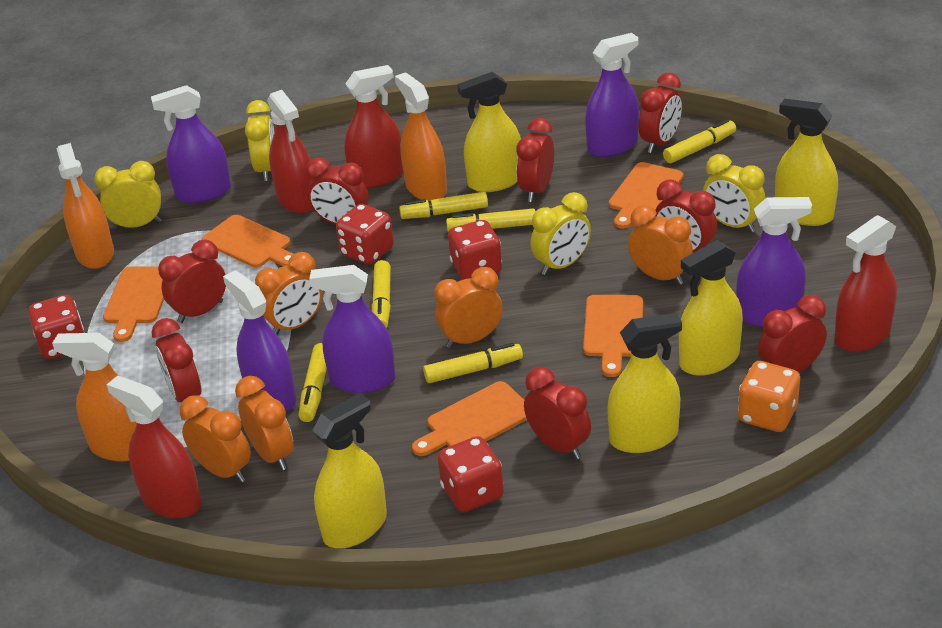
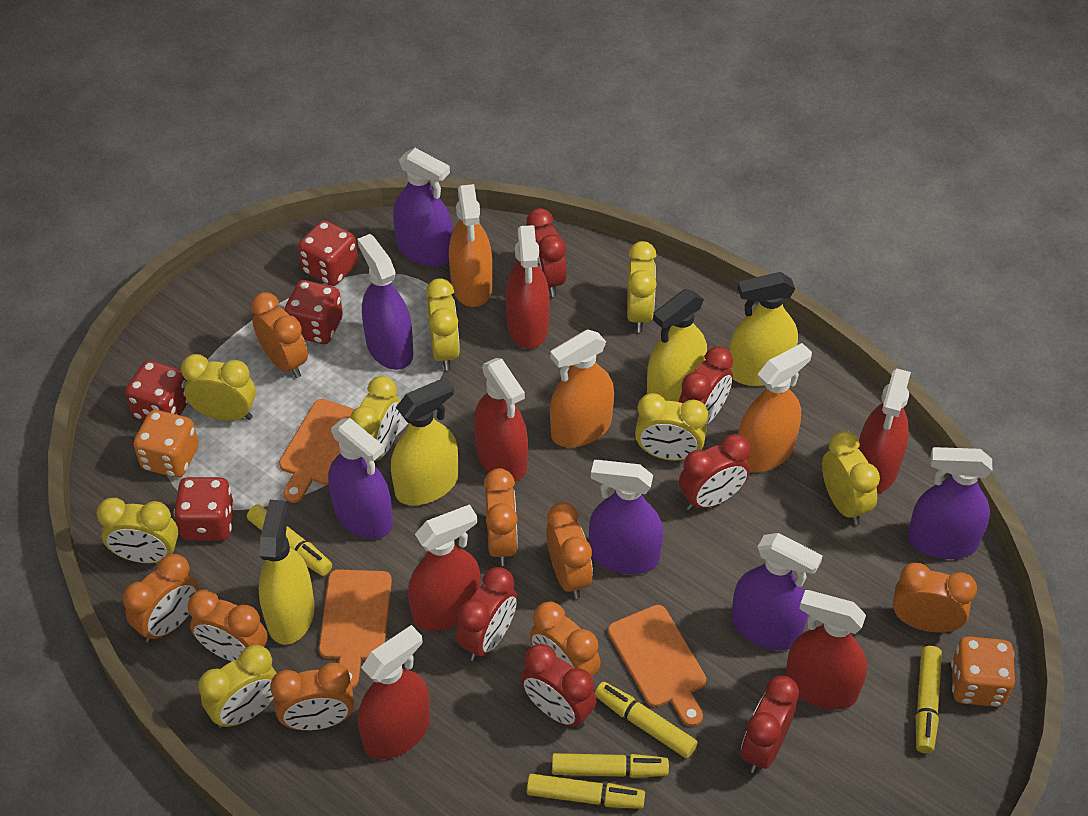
orange clock: [180,395,251,483] [235,376,294,471] [255,252,322,335] [434,267,503,348] [628,205,693,285] = 5 -> [123,554,199,643] [188,590,268,661] [251,292,308,378] [270,663,354,731] [484,468,518,566] [530,601,601,677] [546,502,593,599] [893,563,977,633] = 8
orange cutting board: [103,266,164,342] [202,215,294,268] [412,381,527,456] [583,295,643,377] [609,162,684,229] = 5 -> [279,399,355,503] [319,569,392,689] [608,605,706,727] = 3
orange dice: [738,361,800,432] = 1 -> [133,410,199,478] [951,636,1015,707] = 2
purple spray bottle: [151,85,231,203] [223,270,296,412] [309,265,396,393] [585,33,639,157] [736,197,812,327] = 5 -> [328,418,393,539] [357,234,413,370] [393,148,453,266] [589,460,663,574] [732,533,823,650] [907,447,993,559] = 6
red clock: [152,318,201,402] [158,240,226,323] [306,158,369,224] [516,118,554,202] [524,367,591,459] [638,73,682,153] [655,179,717,253] [758,295,827,373] = 8 -> [456,567,517,661] [521,644,596,728] [526,208,567,297] [679,347,733,425] [679,434,750,511] [741,676,799,773] = 6
red spray bottle: [107,376,202,518] [267,90,313,213] [344,65,403,188] [834,215,897,352] = 4 -> [358,625,430,759] [408,504,480,631] [474,358,528,481] [506,225,550,349] [785,590,867,710] [858,368,911,493] = 6
yellow clock: [94,161,162,230] [245,100,275,181] [531,192,591,275] [703,154,765,233] = 4 -> [96,498,179,563] [181,354,256,421] [198,645,277,729] [350,376,401,461] [426,278,460,370] [627,241,657,332] [635,393,708,461] [822,431,880,525] = 8
yellow marker: [299,343,327,422] [372,260,391,328] [399,192,488,219] [423,343,523,383] [446,209,536,232] [663,119,736,163] = 6 -> [247,504,332,576] [527,774,645,809] [552,753,669,778] [595,682,698,758] [916,646,942,753] = 5
yellow spray bottle: [312,393,387,548] [457,72,521,192] [607,313,682,453] [679,240,743,376] [775,99,838,226] = 5 -> [259,500,315,645] [391,377,458,505] [647,289,707,402] [729,272,798,386] = 4

